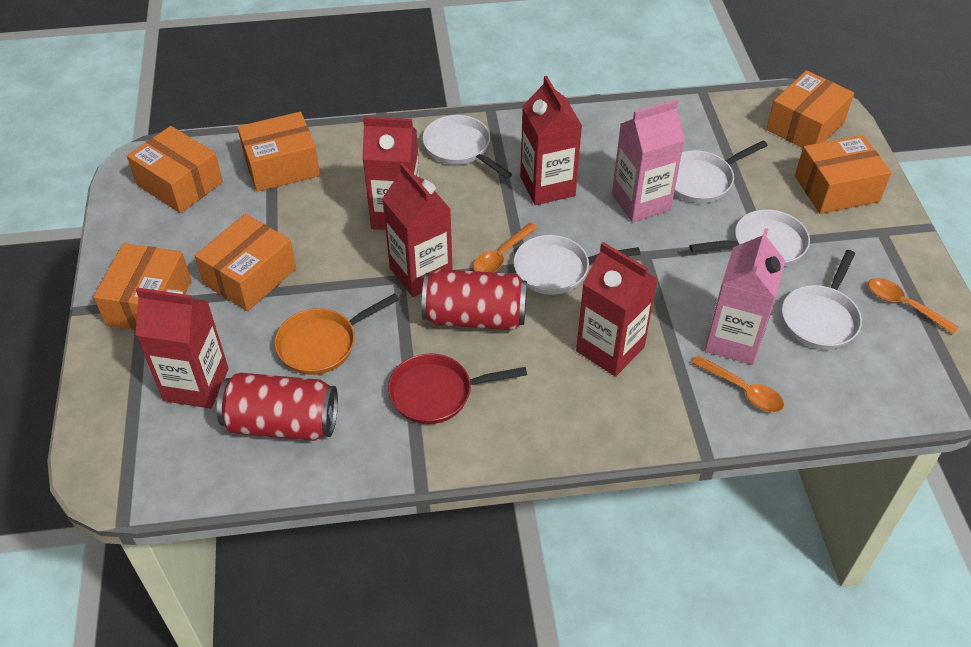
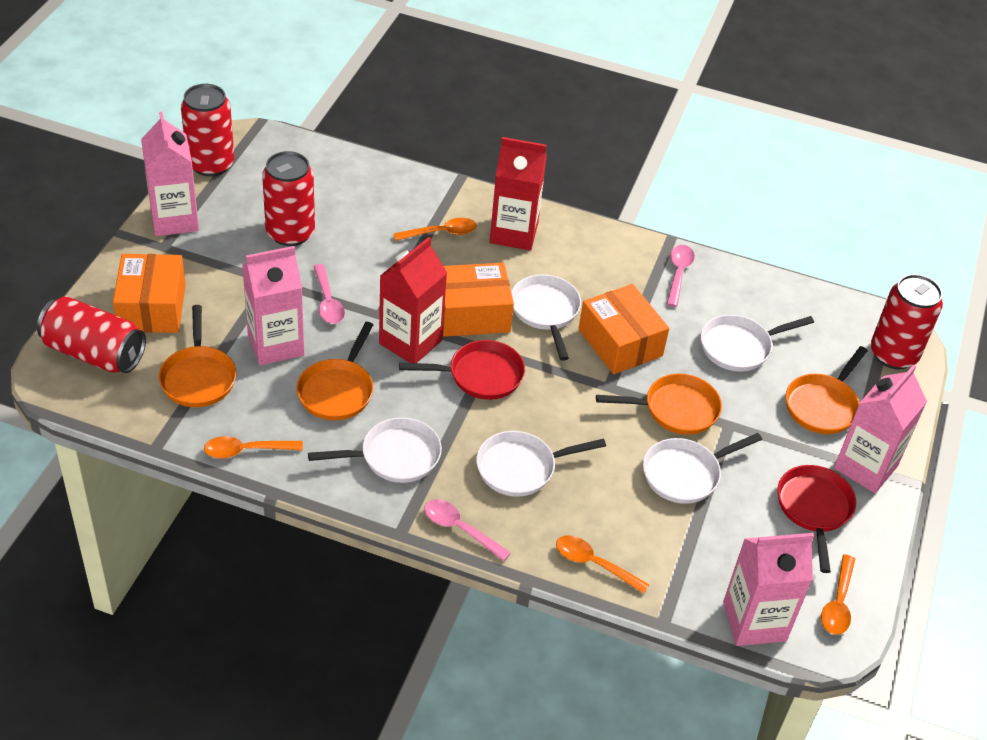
orange box: [94,243,191,330] [127,126,223,213] [195,214,296,311] [237,112,320,192] [766,70,854,148] [795,135,891,214] = 6 -> [113,254,186,333] [443,263,514,337] [579,284,669,374] = 3
orange pan: [275,293,399,375] = 1 -> [159,305,236,407] [297,322,373,420] [596,374,722,435] [786,346,868,434] = 4
orange spoon: [473,223,538,273] [692,355,784,413] [868,278,958,334] = 3 -> [204,436,303,459] [393,218,477,241] [556,535,649,594] [821,554,855,635] = 4
pink carton: [612,99,685,222] [705,228,785,365] = 2 -> [141,112,199,236] [242,246,304,365] [723,533,814,646] [834,365,927,493] = 4
pink spoon: none = 0 -> [313,264,345,324] [424,499,511,561] [667,245,695,307] = 3
red can: [217,372,338,441] [421,269,527,330] = 2 -> [37,296,146,373] [181,84,234,177] [262,151,315,246] [871,274,943,369] = 4
red carton: [136,287,229,409] [362,116,420,230] [382,163,453,297] [520,76,582,205] [576,242,658,377] = 5 -> [379,237,447,363] [490,137,547,251] = 2
red pan: [388,354,527,424] = 1 -> [399,340,525,400] [777,465,856,573] = 2

